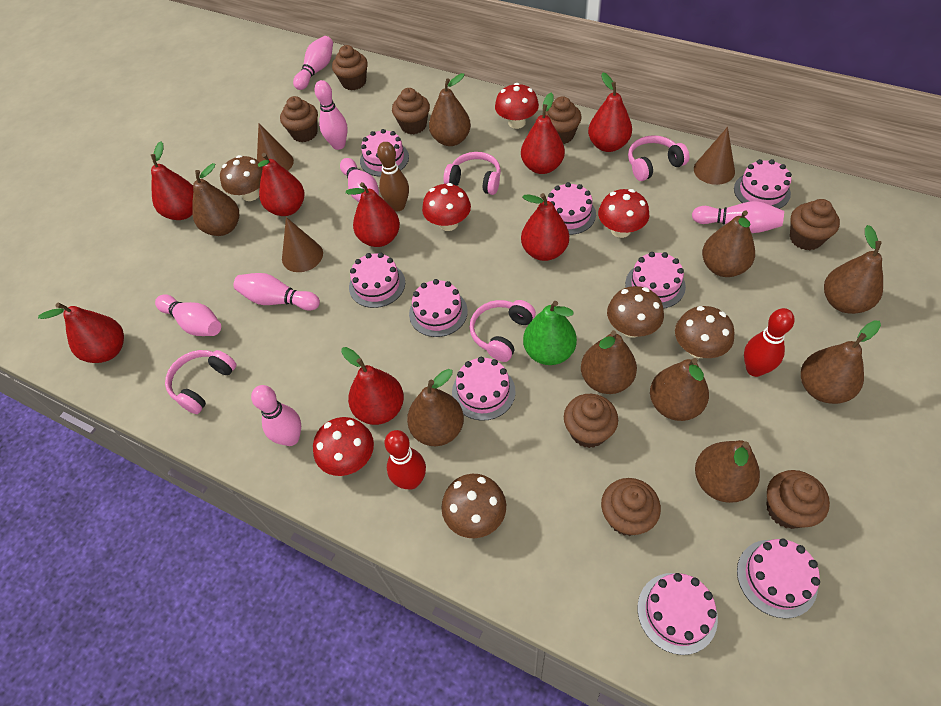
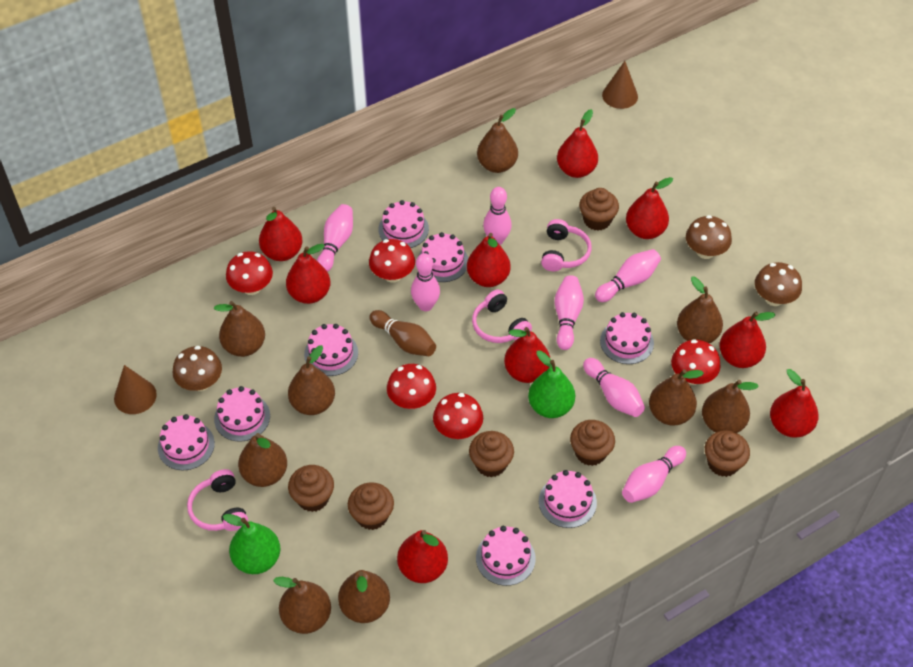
brown cone: [257,123,294,171] [282,217,323,272] [694,127,735,185] = 3 -> [114,365,157,414] [602,61,638,109] = 2
brown cupcake: [280,96,318,142] [332,45,368,90] [392,88,430,134] [542,96,582,144] [564,394,618,448] [601,478,661,536] [766,470,830,529] [790,199,840,250] = 8 -> [288,465,334,512] [348,482,394,530] [469,431,514,477] [570,420,615,466] [579,188,619,231] [705,430,750,477] = 6
brown mushroom: [220,155,262,201] [441,474,506,538] [607,286,664,338] [675,306,735,358] = 4 -> [173,346,222,391] [686,215,732,259] [755,262,802,306] = 3
green pear: [523,301,577,365] = 1 -> [223,514,281,574] [528,350,575,418] = 2
pink cake: [349,253,405,308] [360,129,409,176] [409,279,468,337] [452,357,516,421] [547,182,596,235] [625,252,686,309] [638,573,718,655] [734,159,792,209] [737,538,820,618] = 9 -> [158,414,215,470] [214,386,270,442] [304,324,358,376] [378,200,429,248] [419,232,468,282] [476,526,536,586] [539,470,597,528] [600,312,654,364] = 8
pink headphones: [165,350,236,414] [444,152,501,195] [470,300,536,362] [628,135,689,181] = 4 -> [187,469,248,531] [472,290,532,343] [541,219,592,271] = 3
red bowling pin: [384,430,426,490] [744,308,795,377] = 2 -> none = 0
red mushroom: [313,417,374,476] [422,183,471,231] [495,83,539,129] [598,189,649,238] = 4 -> [226,251,273,295] [369,239,415,283] [387,364,436,409] [433,393,483,439] [671,339,721,385] = 5
red pear: [38,303,124,363] [151,141,193,220] [258,153,305,216] [341,347,404,425] [346,182,400,247] [521,93,565,174] [521,193,569,261] [588,73,632,152] = 8 -> [259,207,303,261] [286,244,330,304] [397,530,448,583] [467,233,511,287] [504,327,550,383] [557,109,598,178] [626,177,673,239] [719,312,775,368] [770,369,819,438] = 9

